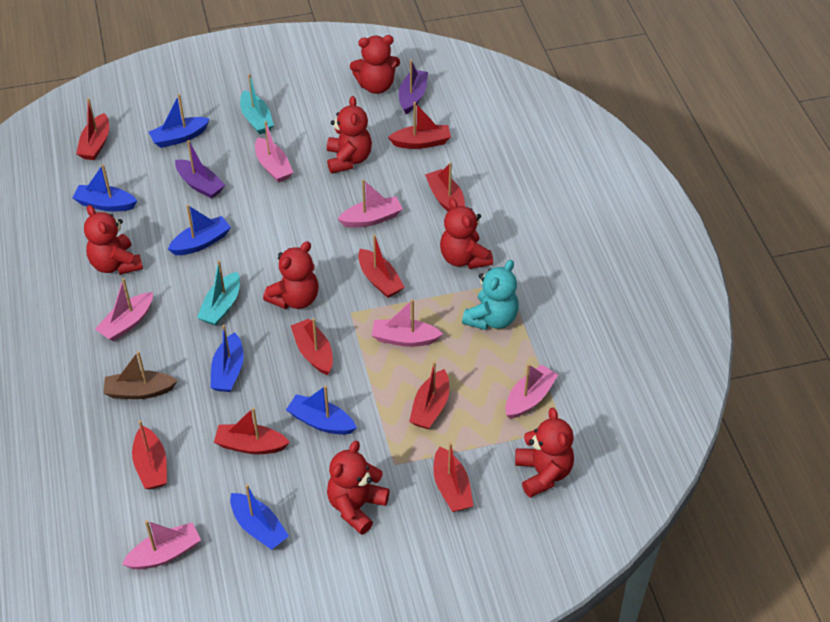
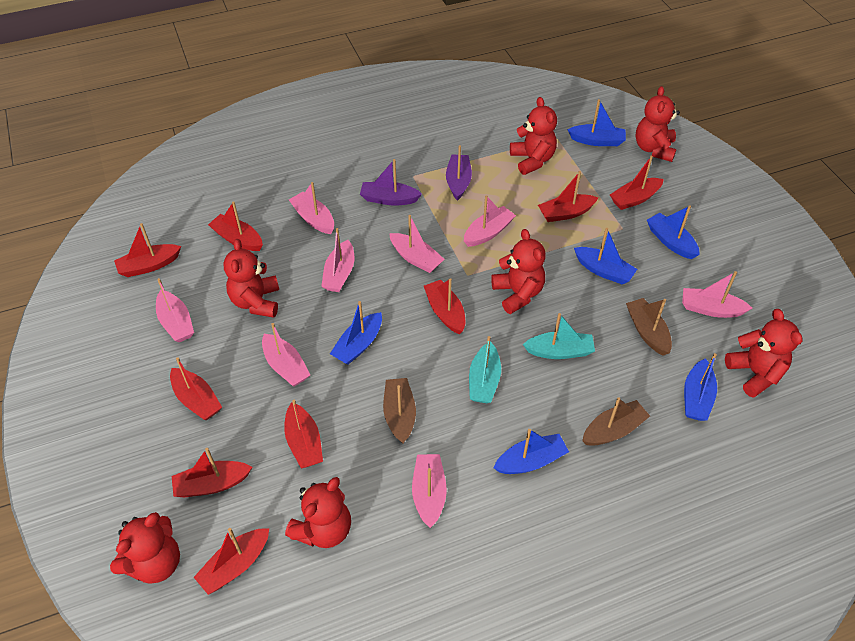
brown boat: [103,351,178,399] = 1 -> [383,378,416,444] [582,397,650,446] [626,298,672,355] = 3
pink boat: [95,278,153,342] [122,520,201,570] [255,121,294,183] [338,179,403,228] [372,299,443,347] [505,364,558,419] = 6 -> [156,278,194,342] [262,323,310,387] [289,182,334,234] [321,228,354,292] [389,215,445,273] [412,454,447,528] [464,195,516,247] [682,271,752,318] = 8
turquoise teddy bear: [462,260,519,330] = 1 -> none = 0

